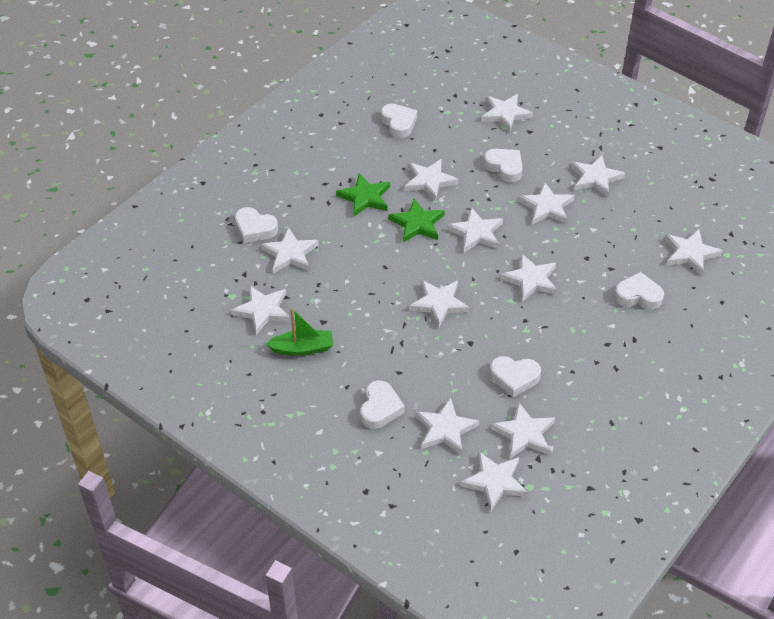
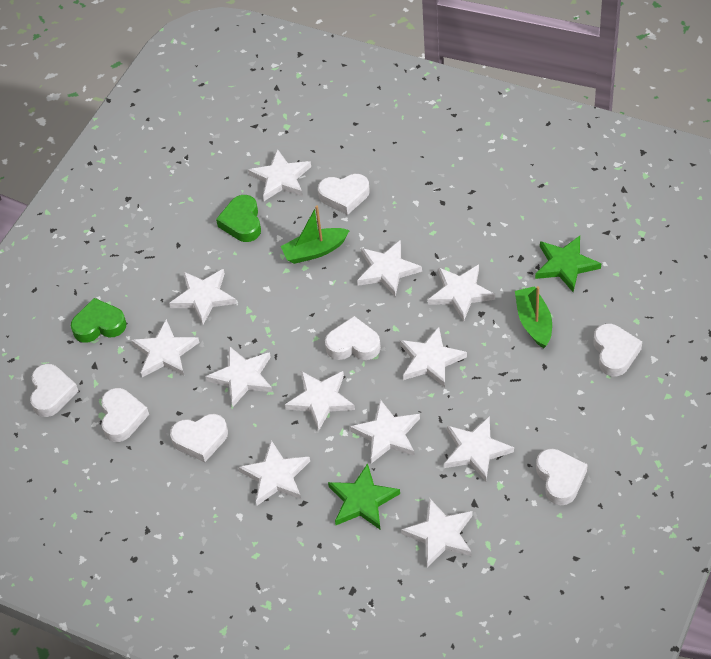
green boat: [266,308,333,356] = 1 -> [281,206,350,264] [515,286,552,348] = 2
green heart: none = 0 -> [71,298,126,343] [216,195,261,242] = 2
white heart: [235,207,278,243] [360,380,405,429] [381,104,417,138] [483,149,523,182] [489,356,541,397] [614,272,664,310] = 6 -> [30,364,78,417] [101,388,149,442] [170,414,228,462] [318,174,370,215] [325,316,381,360] [536,449,588,505] [594,323,642,376] = 7
white star: [231,286,291,335] [261,227,319,273] [404,159,459,201] [409,280,469,328] [415,398,479,455] [447,207,503,252] [460,451,528,512] [481,94,533,132] [491,403,555,459] [500,253,558,302] [519,182,575,224] [571,155,625,197] [665,229,722,276] = 13 -> [131,319,199,377] [169,269,237,325] [205,346,273,407] [238,440,310,506] [248,149,311,201] [285,371,355,431] [350,399,420,464] [357,240,422,297] [400,327,467,387] [401,498,473,567] [428,265,495,322] [444,416,514,481] = 12

